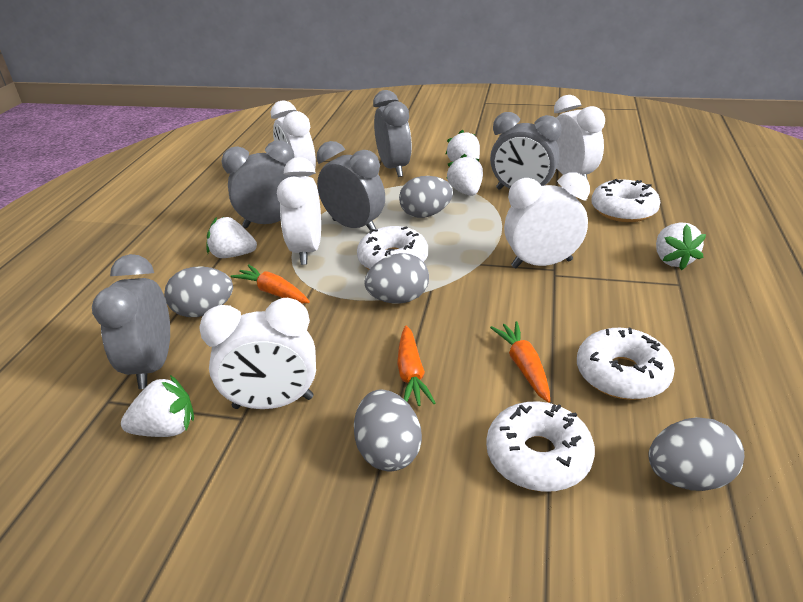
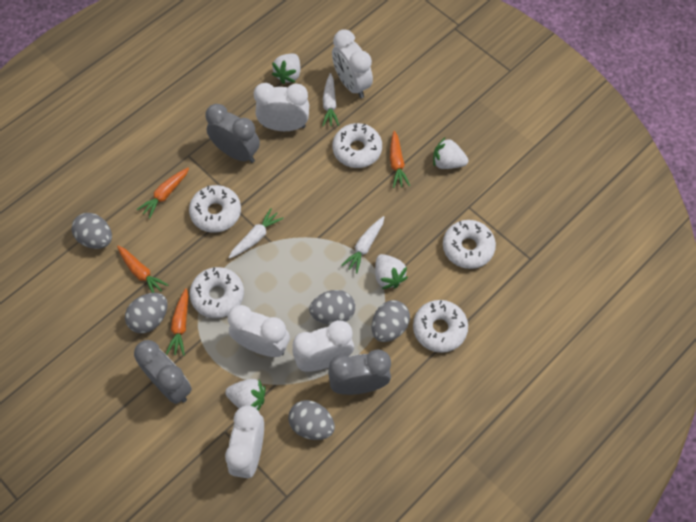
grey clock: [92,254,170,389] [222,140,297,228] [317,141,385,230] [373,90,412,177] [490,112,562,190] = 5 -> [134,340,192,404] [205,104,260,163] [328,349,391,395] = 3
orange carrot: [231,264,310,303] [397,326,436,406] [490,321,550,403] = 3 -> [117,246,168,293] [137,168,189,219] [166,288,189,356] [390,131,410,188] = 4
white carrot: none = 0 -> [228,208,284,259] [322,73,339,126] [342,216,384,274] = 3
white donut: [357,226,428,270] [486,401,595,492] [577,328,675,400] [591,179,661,222] = 4 -> [189,185,241,233] [190,267,244,318] [332,123,382,168] [413,300,468,353] [443,220,496,269] = 5
white strawberry: [121,375,194,437] [206,217,257,258] [445,129,480,162] [446,154,483,196] [656,222,706,270] = 5 -> [225,379,266,411] [272,53,301,84] [375,254,408,289] [433,138,468,169] = 4

